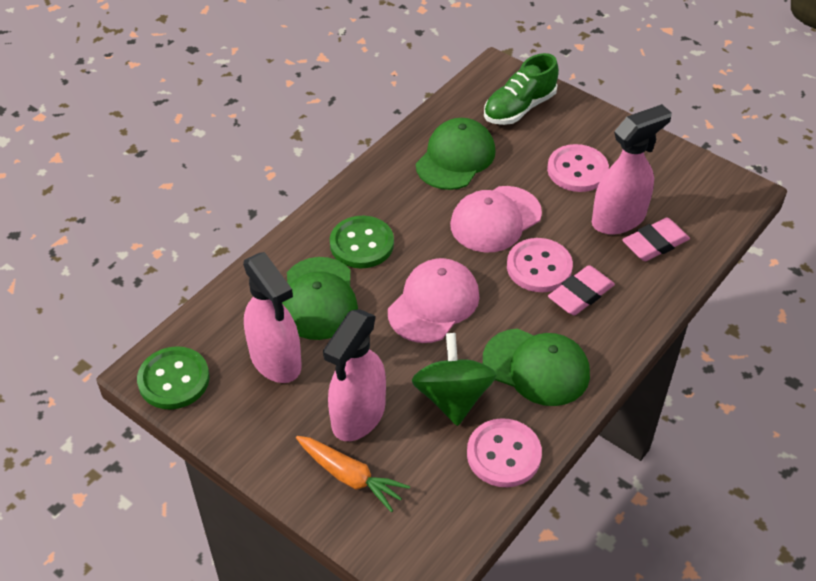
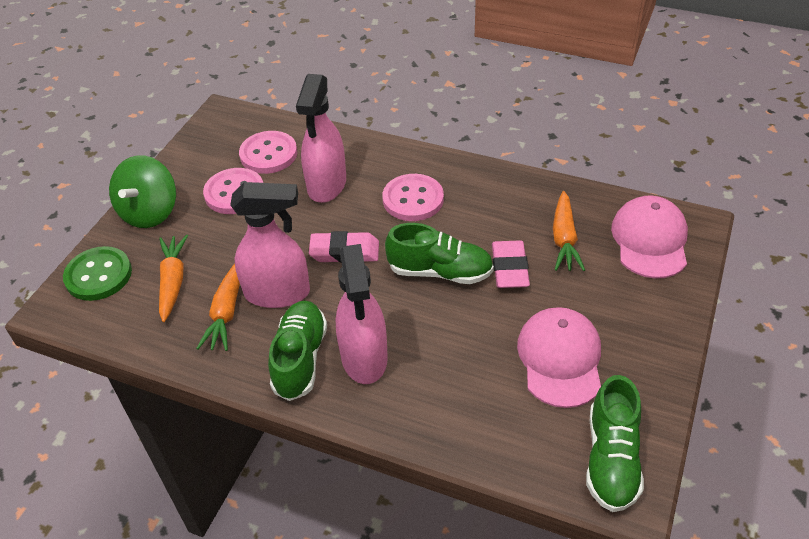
green button: [137,346,210,409] [330,216,394,268] = 2 -> [63,246,132,301] = 1
green cap: [282,257,358,340] [416,118,496,190] [483,329,590,406] = 3 -> none = 0
green shoe: [484,53,559,125] = 1 -> [268,300,327,401] [385,223,494,284] [586,375,644,512] = 3
orange carrot: [296,436,410,512] = 1 -> [159,235,188,322] [196,264,240,351] [553,191,585,271] = 3

